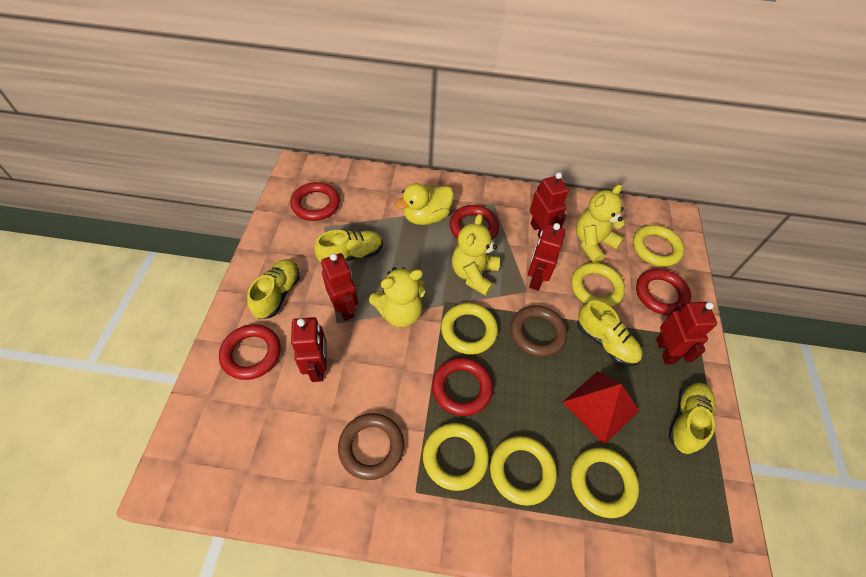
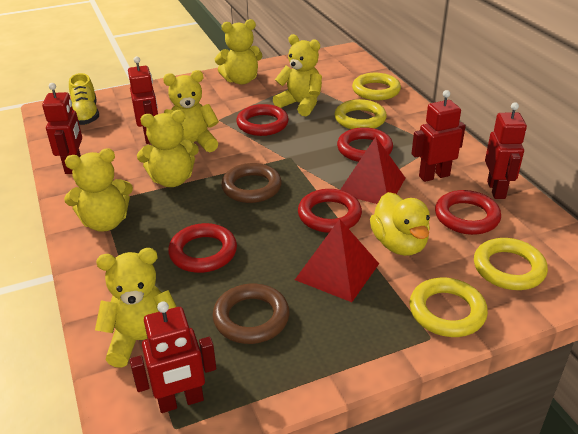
red pyramid: [563,371,639,445] = 1 -> [295,219,379,302] [340,137,405,204] = 2
yellow ring: [423,423,489,491] [441,303,498,355] [490,436,557,506] [571,263,625,307] [571,448,639,518] [633,225,684,267] = 6 -> [334,99,387,129] [352,73,401,100] [409,278,488,337] [474,238,548,290] = 4
yellow shoe: [247,259,300,319] [314,230,383,262] [577,300,643,366] [668,383,716,454] = 4 -> [69,73,99,125] = 1
yellow teddy bear: [369,267,426,327] [452,214,500,296] [576,184,625,263] = 3 -> [64,148,133,232] [95,248,177,368] [137,110,199,187] [163,70,219,152] [215,19,263,85] [273,34,322,116] = 6

